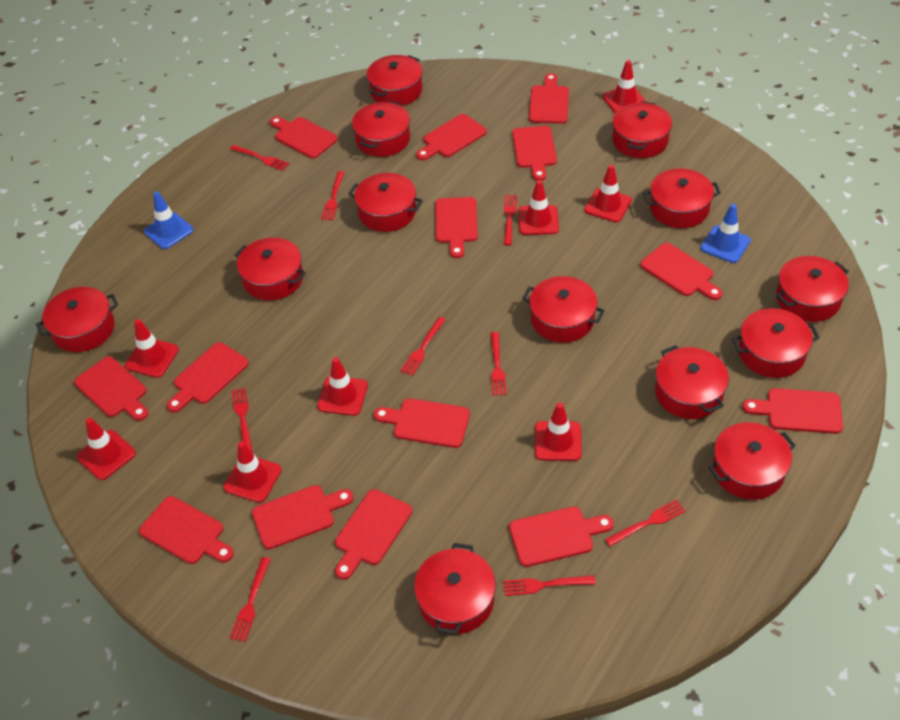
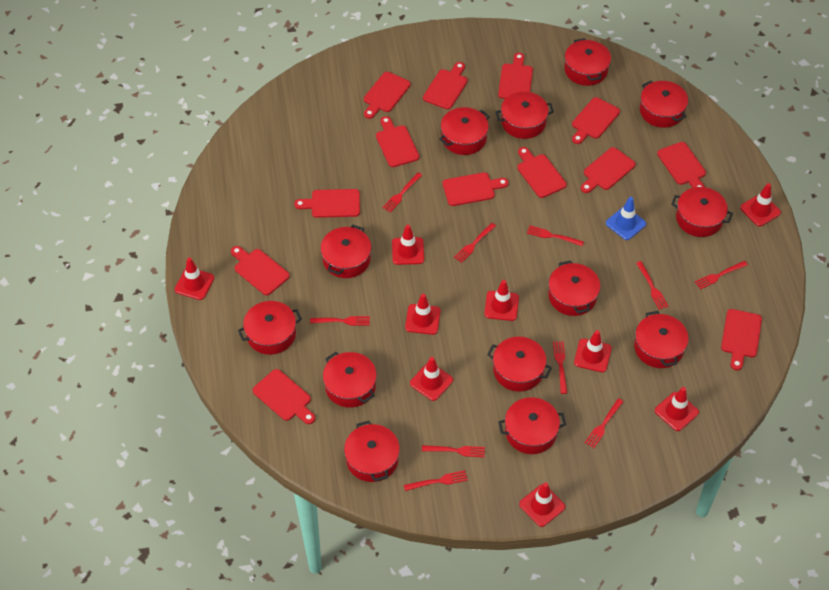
blue traffic cone: [144,191,194,249] [700,204,751,263] = 2 -> [606,197,646,240] = 1
red cutting board: [74,356,148,421] [139,496,234,564] [167,342,249,412] [252,485,354,549] [270,116,338,158] [335,489,412,580] [374,398,470,448] [416,114,487,160] [435,197,478,258] [509,507,614,567] [512,126,557,181] [529,73,569,124] [640,243,723,300] [742,388,843,434] = 14 -> [231,246,290,295] [253,369,315,424] [294,189,360,218] [364,72,411,119] [376,116,419,167] [423,62,468,109] [442,172,509,206] [498,53,533,99] [517,147,567,198] [572,97,620,144] [581,147,636,193] [657,142,706,188] [721,309,762,370] = 13
red fork: [230,145,289,171] [230,557,271,642] [231,388,253,452] [321,171,345,221] [400,317,446,376] [491,332,507,396] [503,575,596,596] [504,195,517,246] [605,500,686,547] = 9 -> [310,316,370,326] [382,173,422,212] [404,470,468,491] [422,445,485,457] [454,223,496,263] [527,225,584,246] [553,341,567,394] [585,398,624,448] [636,261,669,310] [695,261,748,289] = 10
red traffic cone: [77,418,136,480] [125,319,179,378] [223,441,281,503] [317,357,368,416] [519,180,559,235] [535,403,582,461] [584,165,632,222] [603,60,647,113] = 8 -> [175,258,214,300] [392,225,424,265] [405,294,441,335] [410,357,453,401] [484,280,519,321] [519,482,565,527] [574,330,612,372] [655,387,699,431] [740,183,781,226] = 9

